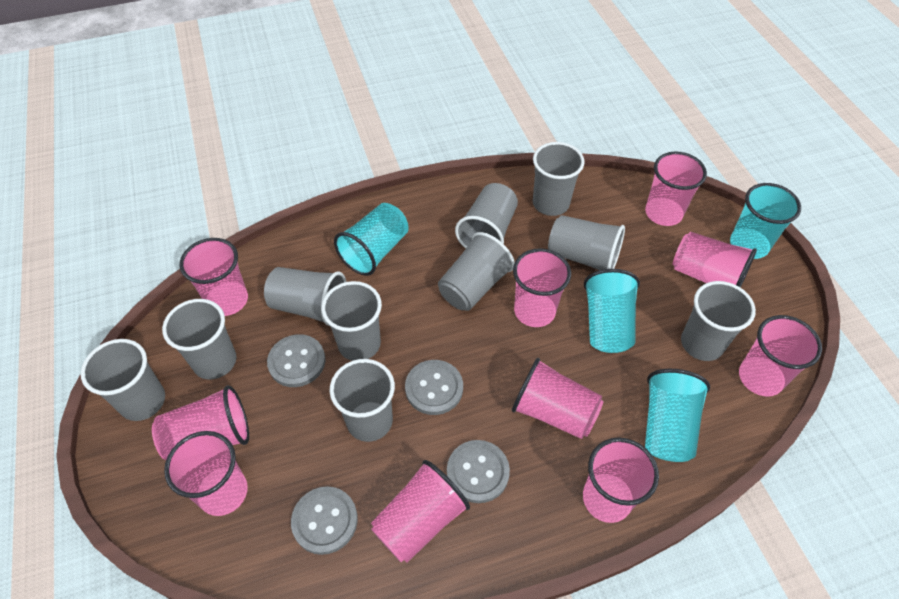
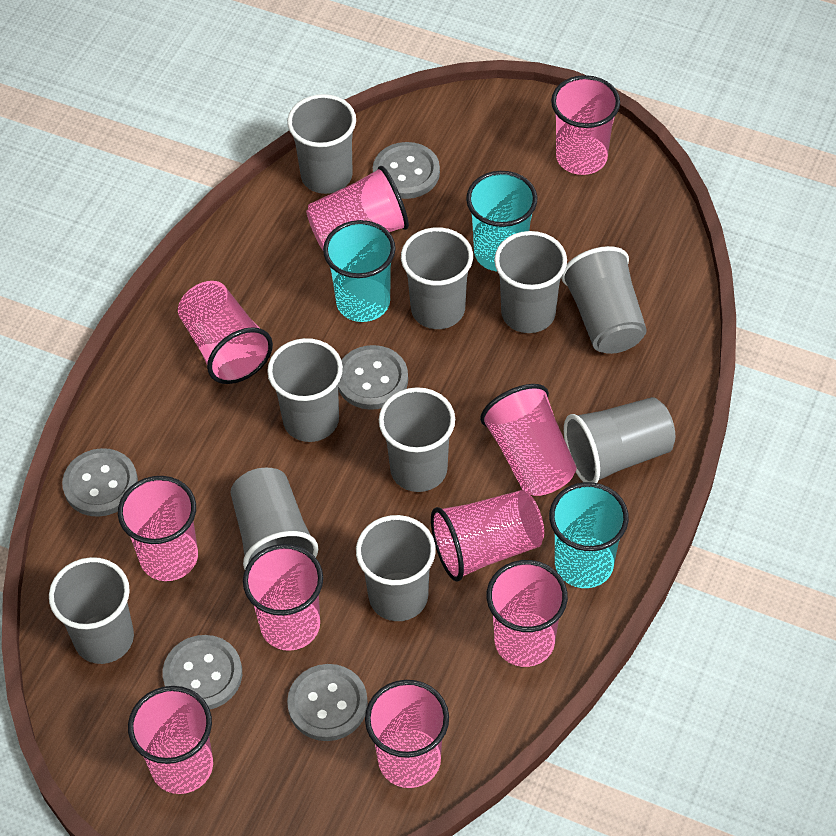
grey button: [267,334,325,387] [291,486,358,555] [405,360,463,415] [447,440,510,503] = 4 -> [62,448,138,517] [163,635,242,709] [287,664,368,741] [338,345,408,410] [373,142,440,199] = 5
turquoise cup: [334,203,409,276] [584,269,640,353] [645,369,710,462] [730,183,801,259] = 4 -> [323,220,396,322] [466,171,538,271] [549,482,629,588] = 3

